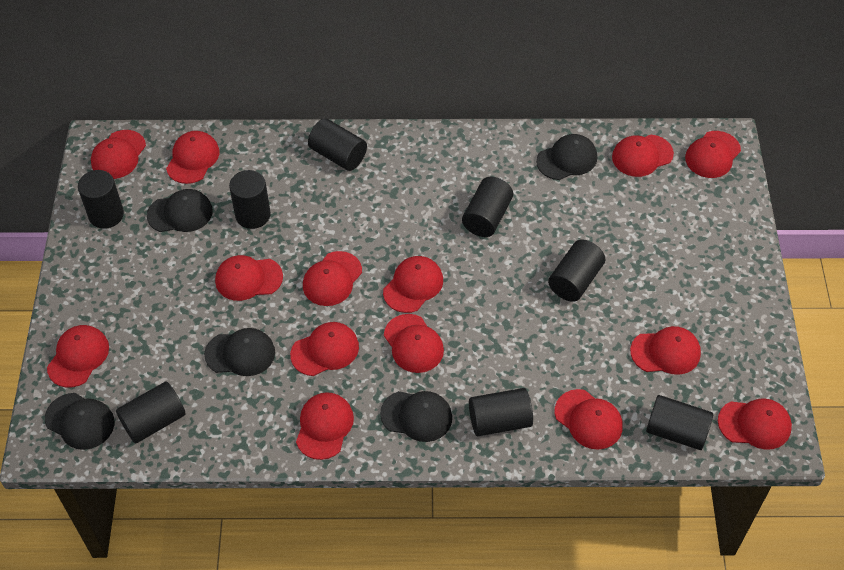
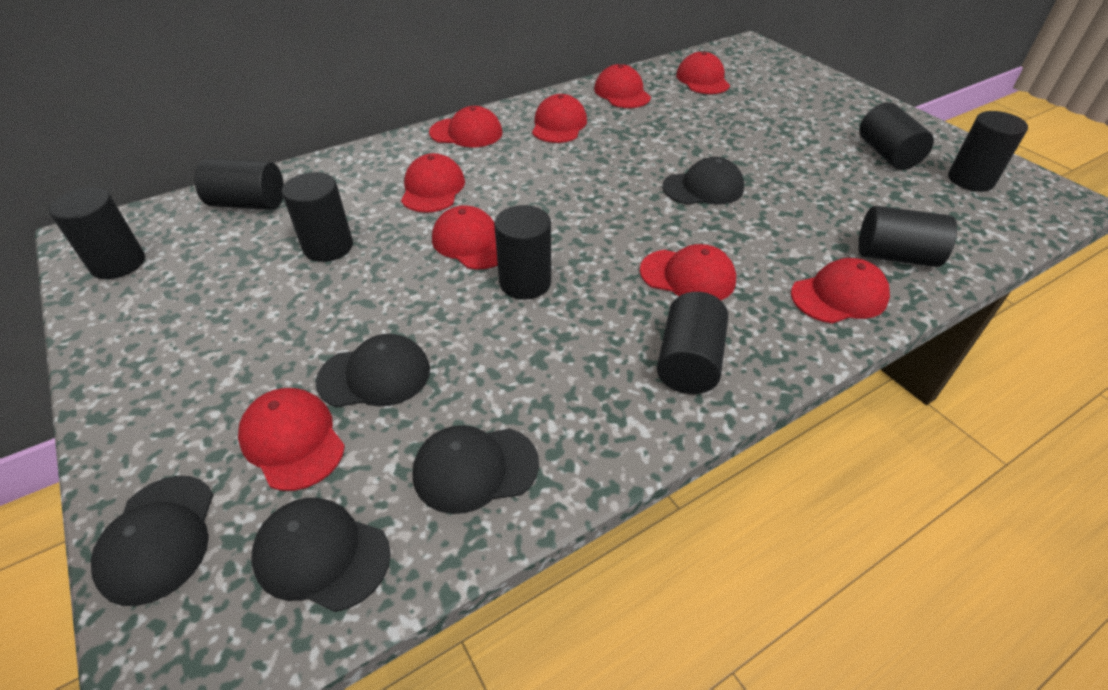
red cap: [47,325,109,387] [91,130,146,179] [166,131,219,184] [215,255,283,301] [290,322,359,376] [296,392,354,460] [303,251,362,306] [383,256,443,313] [384,314,444,373] [555,389,623,450] [612,135,674,177] [630,326,701,375] [685,131,741,178] [718,398,792,450] = 14 -> [238,388,345,491] [401,153,465,213] [429,106,502,147] [432,205,498,270] [532,94,587,143] [594,64,651,108] [640,244,736,300] [676,52,730,94] [791,258,890,324] = 9

